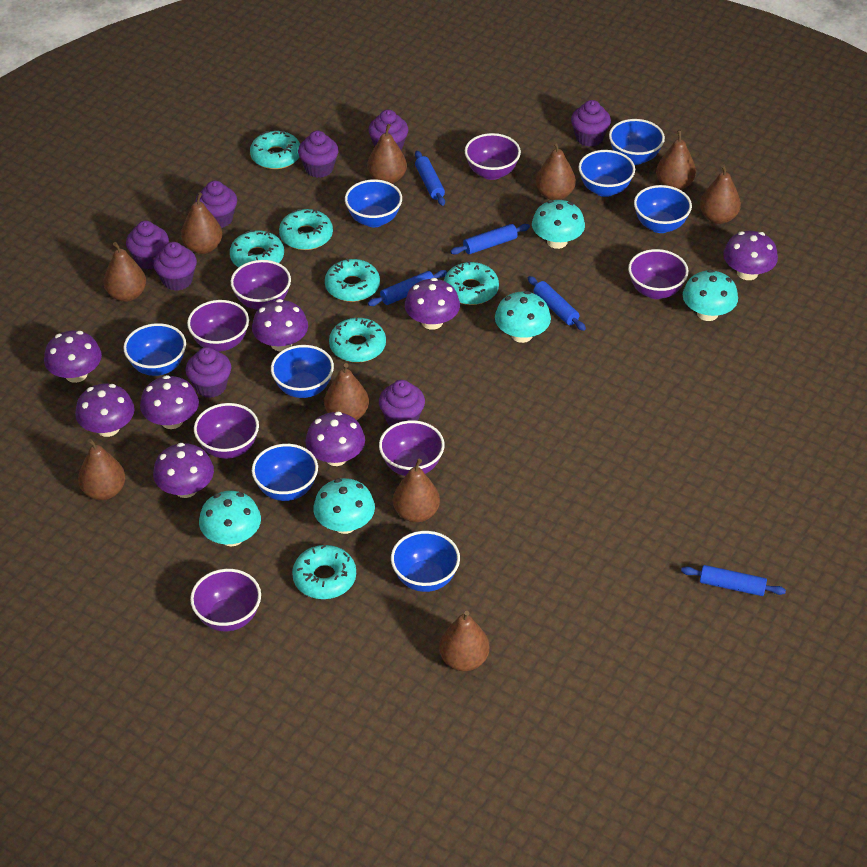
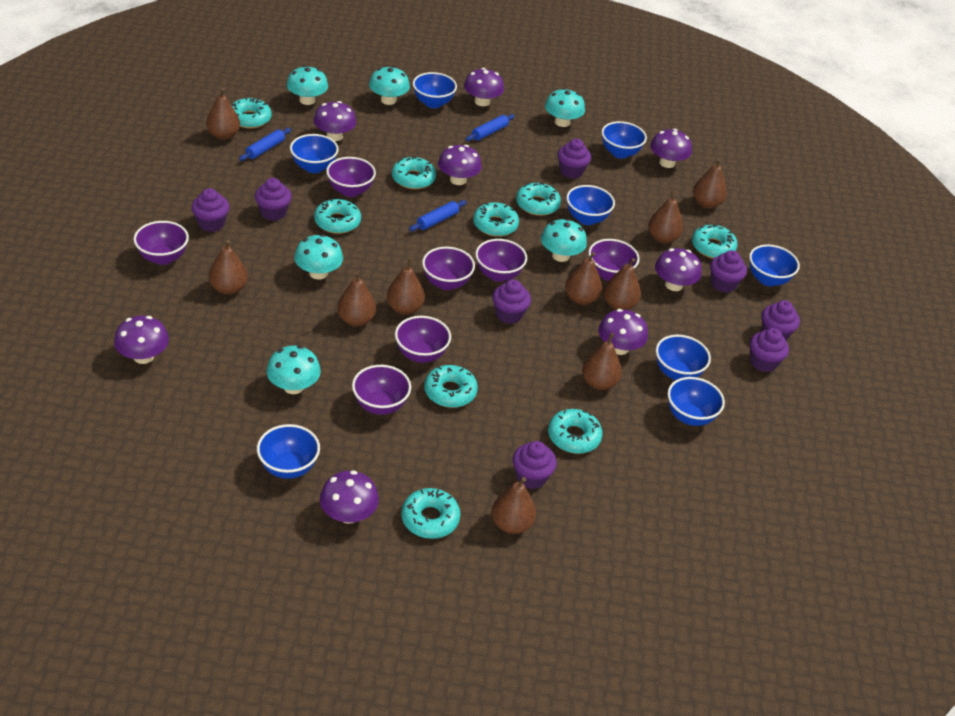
blue rolling pin: [368,270,447,306] [415,151,445,206] [450,224,530,255] [528,276,586,331] [681,565,786,596] = 5 -> [239,128,291,161] [409,200,466,231] [465,114,515,141] = 3
turquoise donut: [230,230,284,267] [250,131,300,169] [279,209,333,250] [292,545,356,599] [325,258,380,302] [329,317,386,363] [444,261,499,305] = 7 -> [231,97,272,128] [314,198,361,234] [392,156,436,189] [401,488,460,539] [424,365,478,408] [473,202,519,237] [516,182,561,216] [548,409,603,454] [692,224,738,259] = 9
turquoise mushroom: [199,491,261,546] [313,478,375,534] [495,291,551,343] [532,200,585,249] [683,269,738,321] = 5 -> [266,346,321,394] [287,65,328,105] [294,234,343,280] [369,66,410,105] [541,219,587,262] [545,88,585,127] = 6

